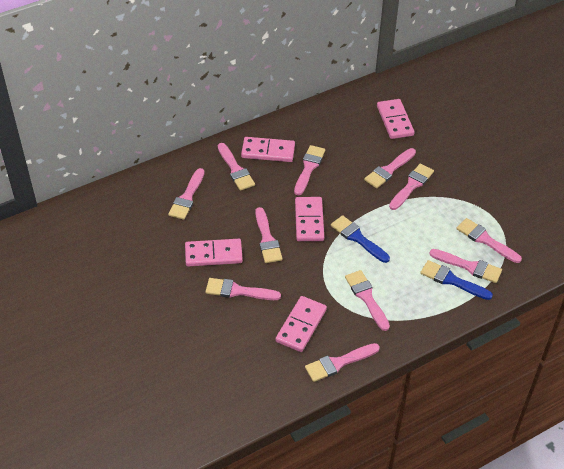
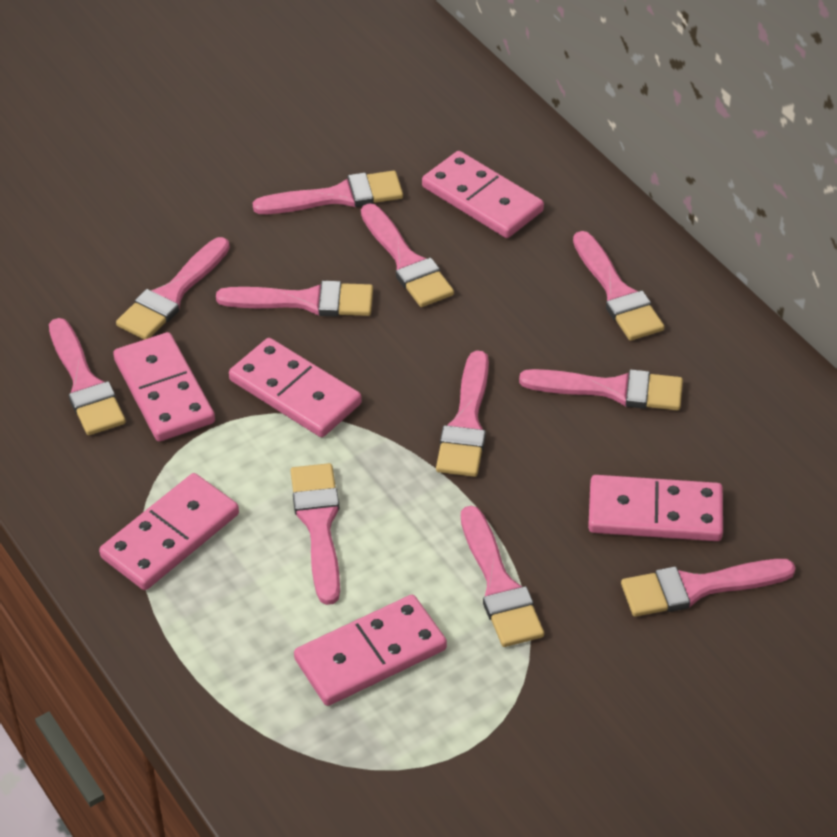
blue brush: [331,215,390,263] [420,260,493,300] = 2 -> none = 0
pink domino: [185,239,243,267] [241,137,295,162] [276,296,327,352] [295,197,324,241] [377,99,414,139] = 5 -> [99,473,239,590] [113,332,215,442] [229,338,362,437] [294,595,447,706] [422,151,544,238] [588,475,723,541] = 6

